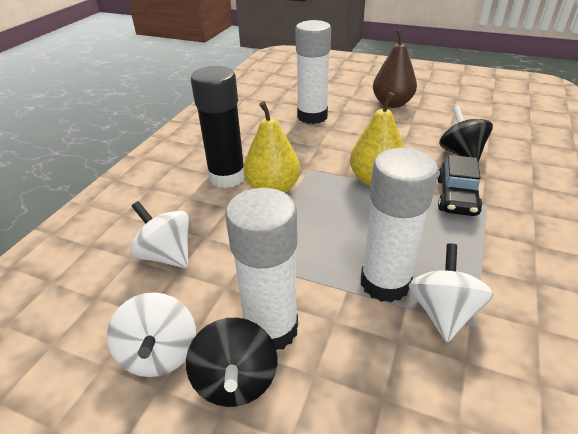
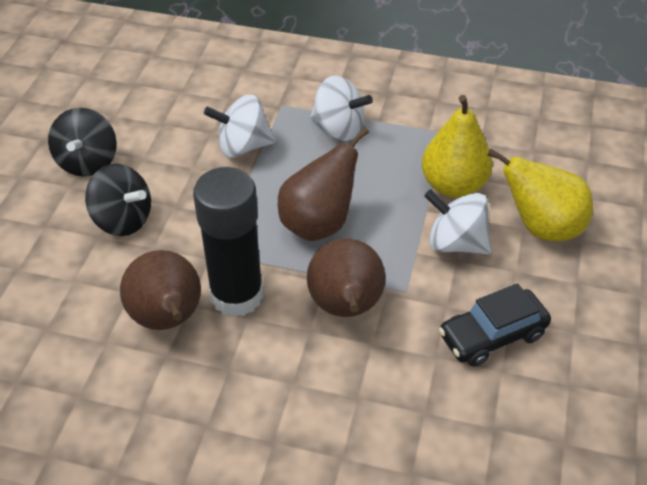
brown pear: [373,29,417,108] = 1 -> [120,250,201,330] [278,127,369,241] [307,238,386,317] = 3
white glue stick: [225,188,298,350] [295,20,331,124] [361,148,439,302] = 3 -> none = 0

